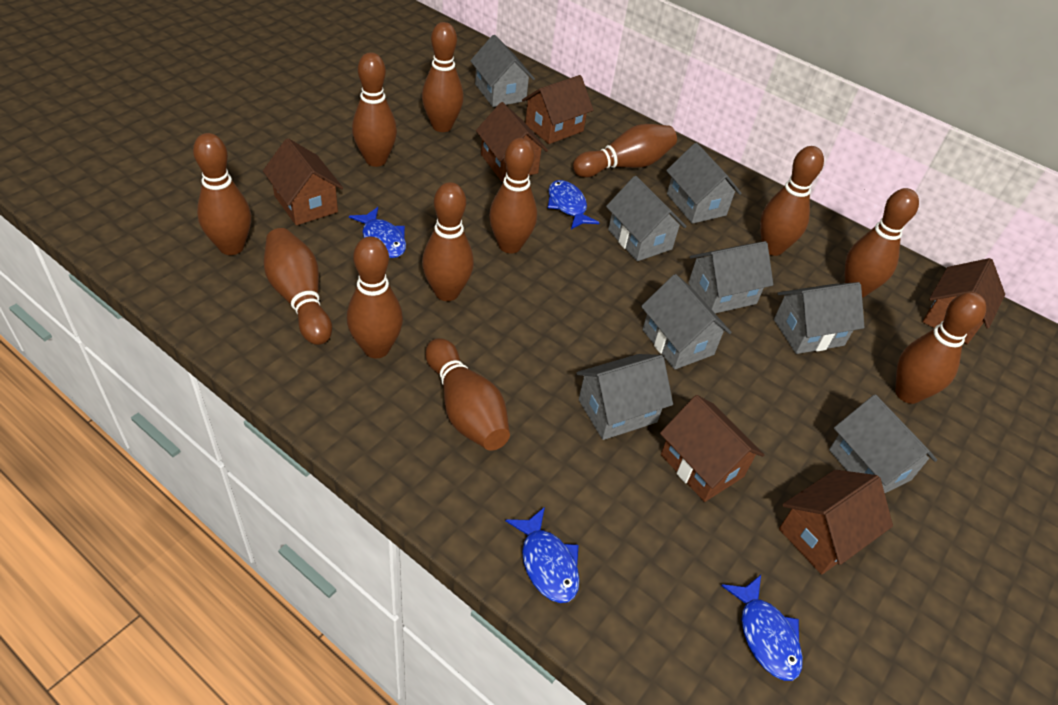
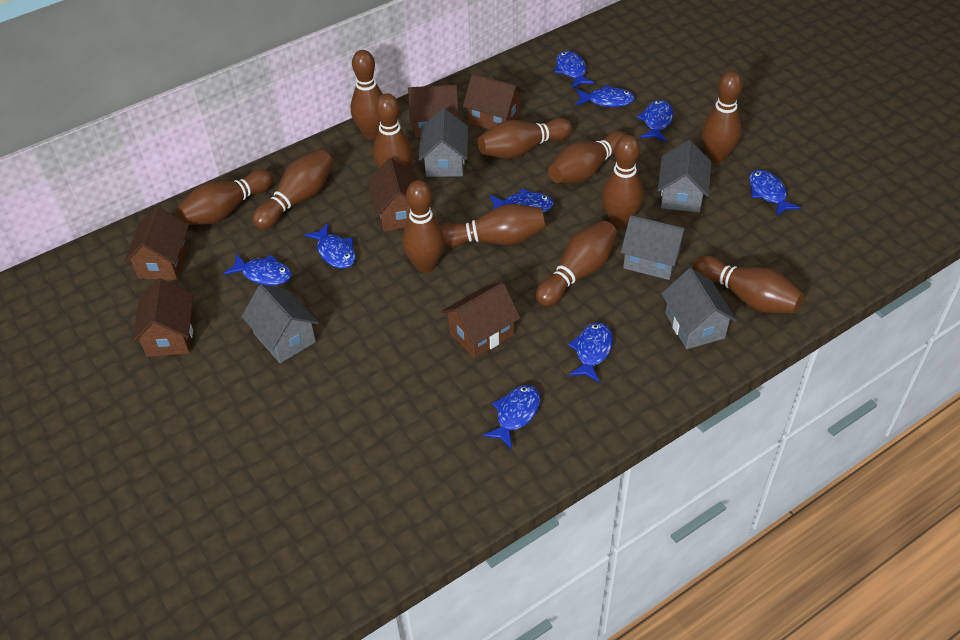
blue fish: [349,207,406,258] [505,507,580,603] [548,180,599,229] [721,575,803,681] = 4 -> [223,254,292,286] [304,223,355,269] [483,385,540,449] [490,189,554,213] [554,51,595,89] [568,322,613,383] [576,85,635,107] [637,100,673,142] [749,170,801,217] = 9
grey house: [470,35,535,107] [577,354,673,440] [606,176,687,261] [641,274,732,370] [666,143,742,224] [688,241,773,313] [774,282,865,354] [829,394,937,493] = 8 -> [241,284,319,363] [419,108,468,177] [621,215,687,280] [658,140,711,212] [661,268,737,349] = 5

